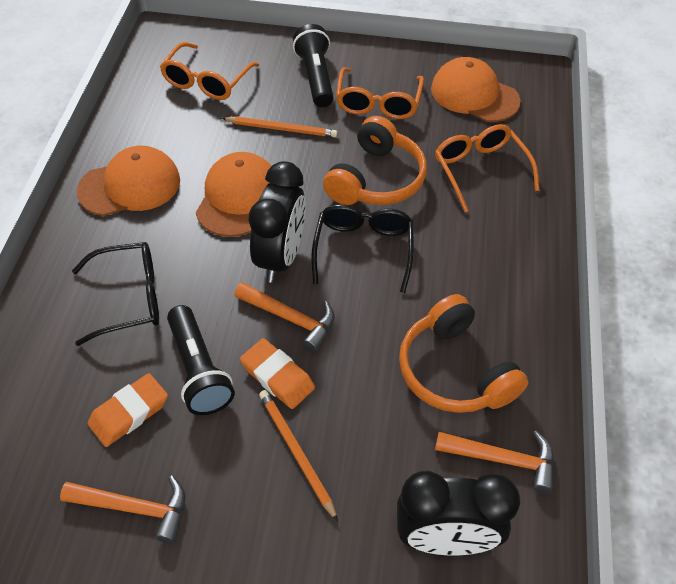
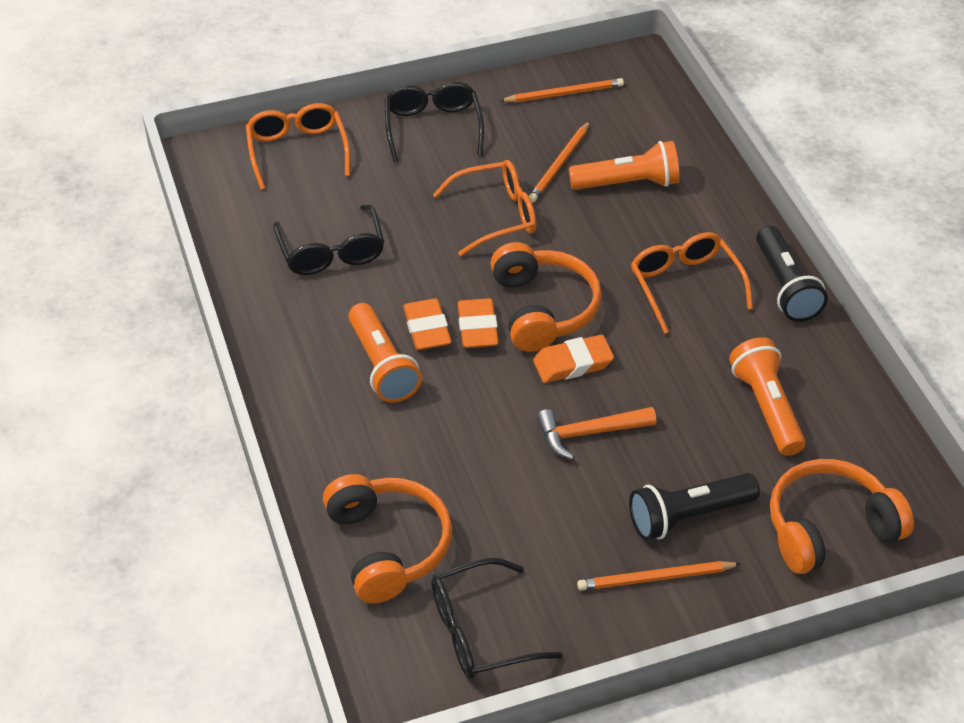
black clock: [248,161,306,283] [397,471,520,555] = 2 -> none = 0
black glasses: [72,242,159,346] [311,204,414,293] = 2 -> [273,205,385,275] [384,82,484,163] [431,558,563,679] = 3
orange cap: [77,146,180,216] [196,152,271,237] [431,57,520,122] = 3 -> none = 0
orange eraser: [87,373,168,447] [240,338,315,409] = 2 -> [403,298,452,350] [458,298,499,348] [533,335,614,383] = 3
orange flashlight: none = 0 -> [348,303,422,403] [569,141,680,190] [729,337,806,456] = 3
orange hammer: [60,475,185,543] [234,282,335,352] [435,430,554,494] = 3 -> [537,407,656,460] = 1
orange headphones: [323,116,427,205] [399,294,528,413] = 2 -> [323,474,452,603] [490,242,602,352] [770,459,914,574] = 3
orange pencil: [222,116,338,137] [259,390,338,521] = 2 -> [500,78,624,102] [529,121,590,202] [577,561,741,591] = 3

